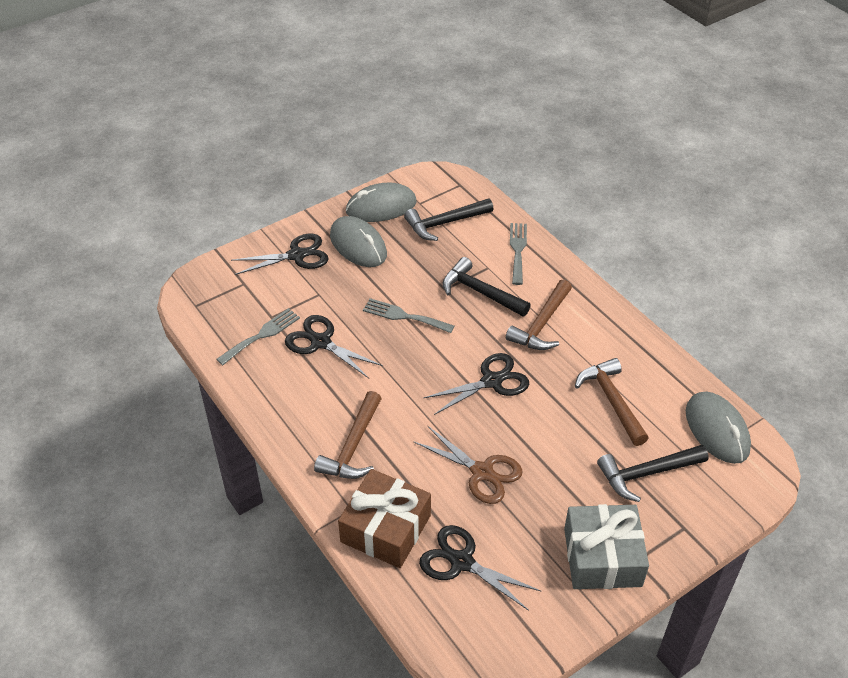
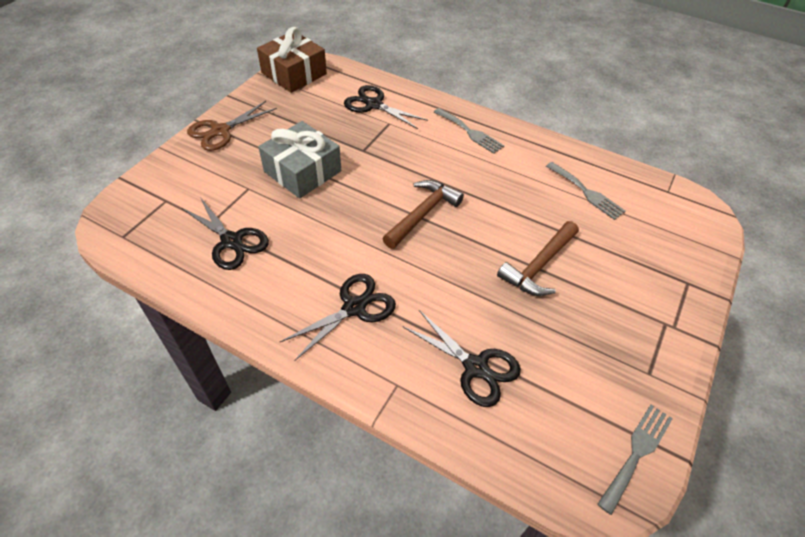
black hammer: [404,198,493,241] [443,257,531,316] [597,445,709,502] = 3 -> none = 0
brown hammer: [314,391,382,479] [506,279,572,350] [575,358,648,446] = 3 -> [382,180,464,249] [497,221,579,296] = 2
grey mouse: [330,216,387,267] [346,182,417,222] [686,392,751,464] = 3 -> none = 0

